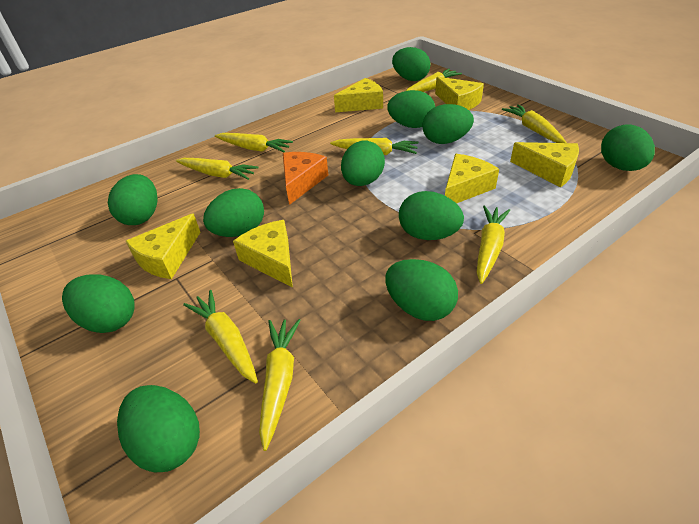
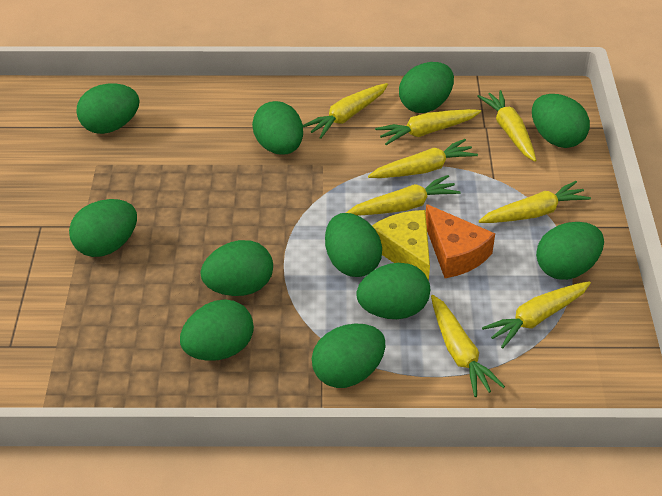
yellow cheese: [126,213,200,279] [233,220,293,288] [334,78,383,112] [435,77,484,110] [445,154,499,203] [510,142,579,187] = 6 -> [372,210,430,281] = 1

